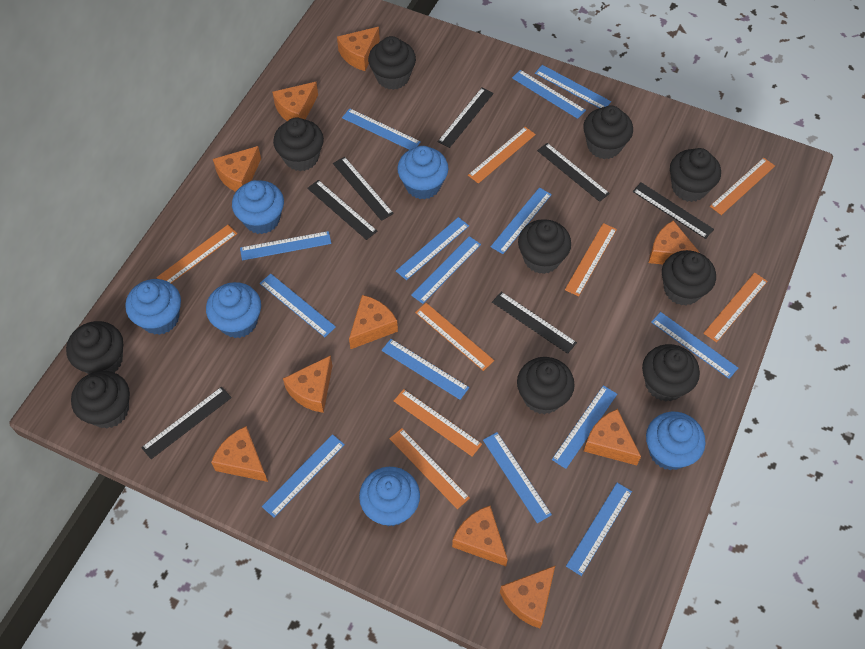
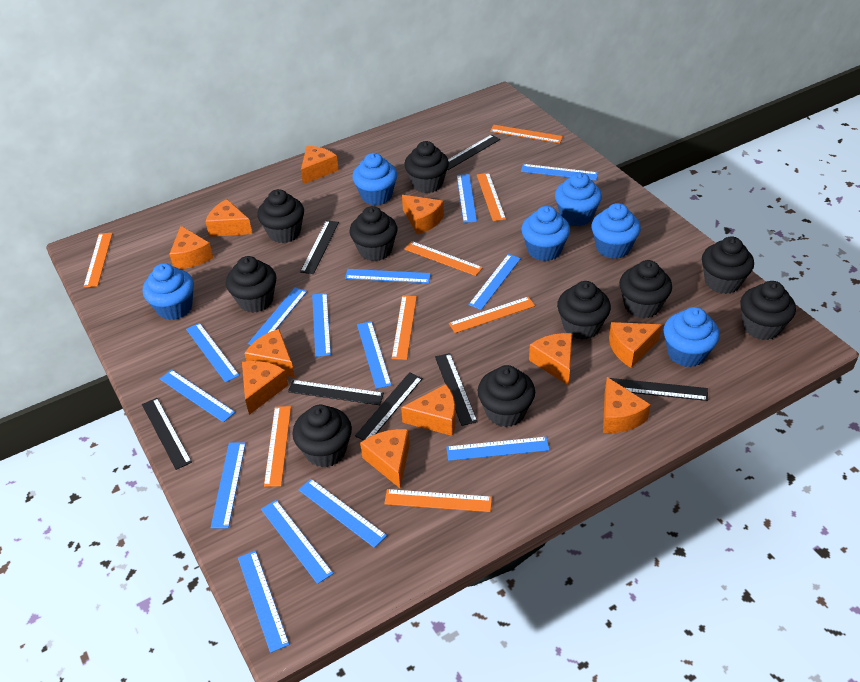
orange cheese: [211,426,268,482] [213,146,261,192] [272,82,318,121] [283,355,332,413] [337,27,380,71] [349,295,398,349] [452,506,508,566] [500,566,555,629] [584,409,641,465] [649,220,701,265] = 10 -> [169,226,213,269] [205,199,252,237] [242,361,288,415] [244,329,295,377] [301,146,339,184] [360,429,410,488] [401,384,456,436] [402,195,444,235] [529,333,572,385] [603,377,651,433] [609,322,662,368] = 11

